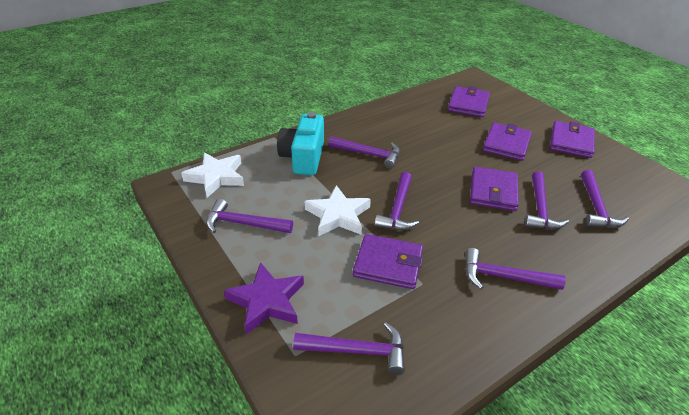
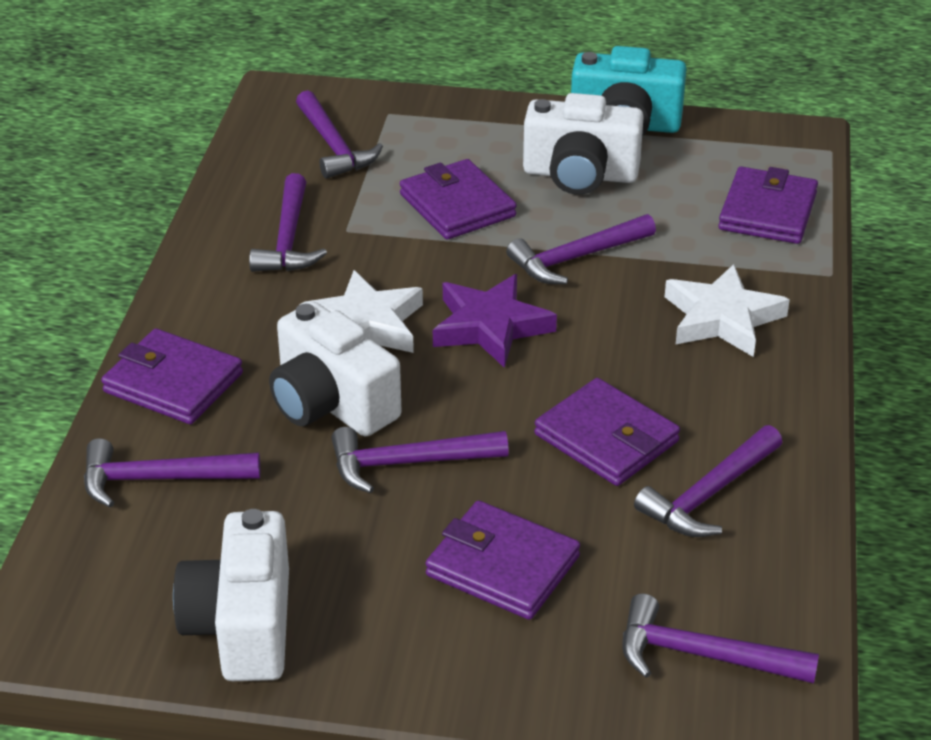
white camera: none = 0 -> [173,509,289,681] [269,302,401,437] [523,93,644,195] = 3

